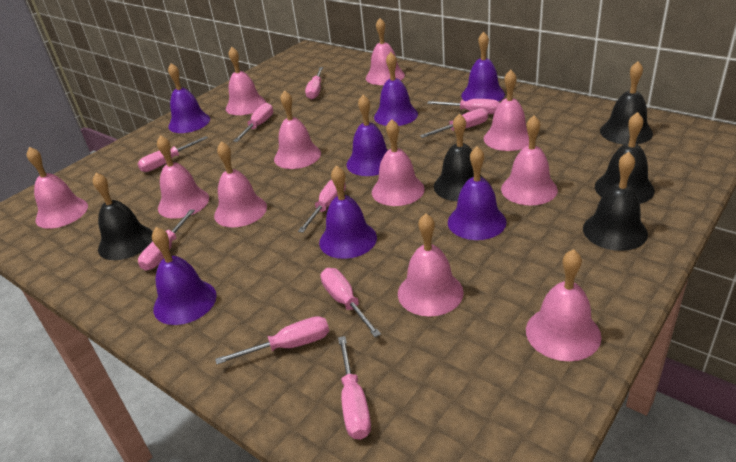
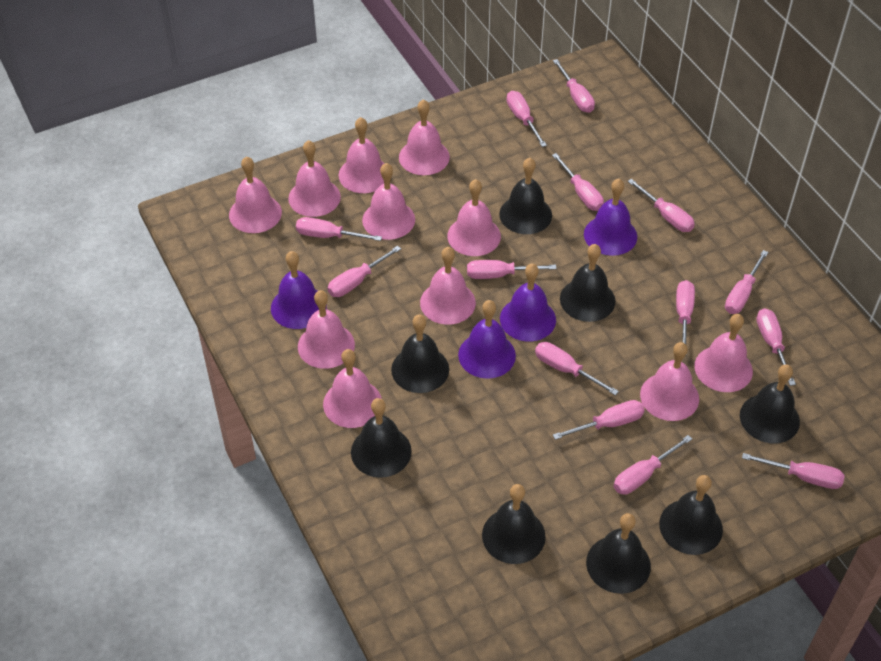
black bell: [93,173,153,260] [434,113,483,201] [583,152,648,251] [595,112,655,204] [600,61,653,144] = 5 -> [351,398,412,478] [391,314,449,393] [482,484,546,564] [499,158,552,234] [560,244,616,322] [586,513,651,594] [659,475,723,555] [740,364,800,443] = 8
pink screwdriver: [138,136,208,172] [138,209,195,271] [215,316,329,364] [233,103,273,142] [298,179,346,233] [305,67,323,100] [321,268,381,337] [338,336,371,440] [420,108,488,138] [427,99,500,114] = 10 -> [296,217,382,241] [327,246,401,297] [467,260,557,279] [506,91,547,147] [535,342,619,395] [552,153,604,211] [553,59,595,113] [553,400,645,440] [613,435,692,495] [628,179,695,232] [676,280,695,356] [725,250,768,314] [742,453,844,489] [756,308,796,386] = 14
purple bell: [152,227,217,325] [168,63,210,133] [319,165,377,259] [346,95,388,176] [374,52,418,126] [448,146,506,240] [461,32,505,102] = 7 -> [271,251,327,329] [458,300,516,379] [500,264,556,342] [584,179,637,256] = 4

